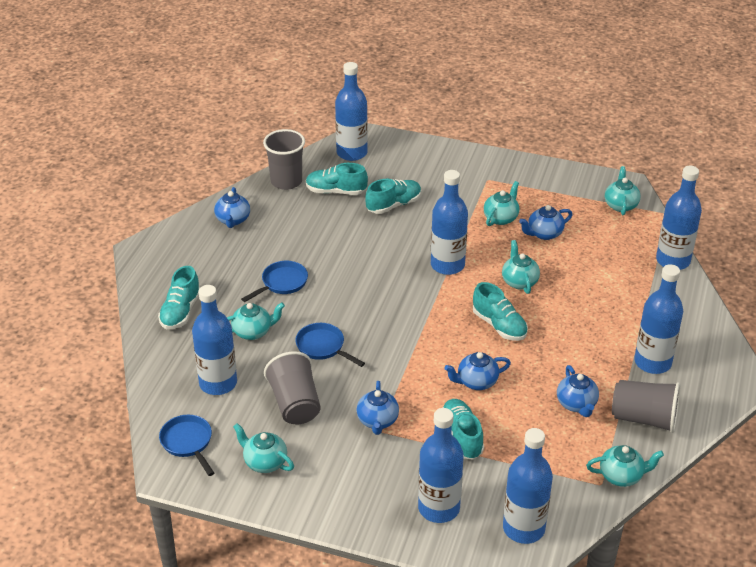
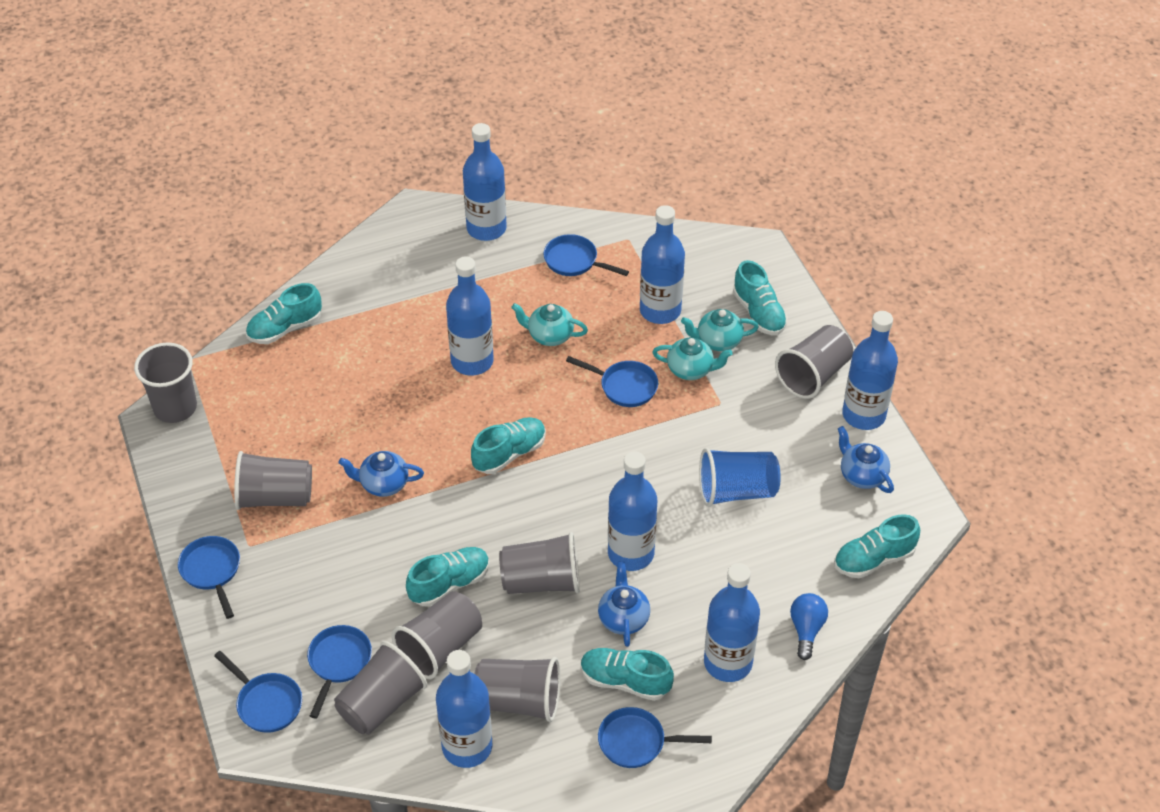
blue cup: none = 0 -> [699,448,781,507] = 1
blue light bulb: none = 0 -> [790,593,828,660] = 1
blue pan: [159,415,214,476] [241,261,308,302] [295,323,365,367] = 3 -> [178,536,240,619] [214,651,302,733] [307,625,372,719] [543,234,629,276] [566,356,658,407] [598,707,712,768] = 6
blue teapot: [214,187,250,228] [356,381,399,435] [444,352,511,390] [519,205,572,240] [557,365,599,417] = 5 -> [338,451,424,497] [598,561,650,647] [838,426,894,493] = 3
grey cup: [263,129,305,190] [264,351,321,424] [612,380,680,433] = 3 -> [134,342,197,423] [234,451,312,510] [334,641,427,735] [392,591,482,679] [474,657,560,722] [499,532,580,594] [775,325,853,399] = 7
turquoise shoe: [158,266,200,329] [306,163,368,195] [365,179,421,214] [443,399,484,460] [473,282,528,341] = 5 -> [246,283,322,344] [406,547,490,606] [471,417,546,474] [581,648,674,701] [733,260,788,335] [834,514,920,578] = 6
turquoise teapot: [227,303,285,340] [233,423,294,473] [484,181,519,226] [502,240,540,294] [586,445,664,487] [605,166,641,215] = 6 -> [511,303,588,346] [652,337,733,380] [681,309,759,351] = 3

